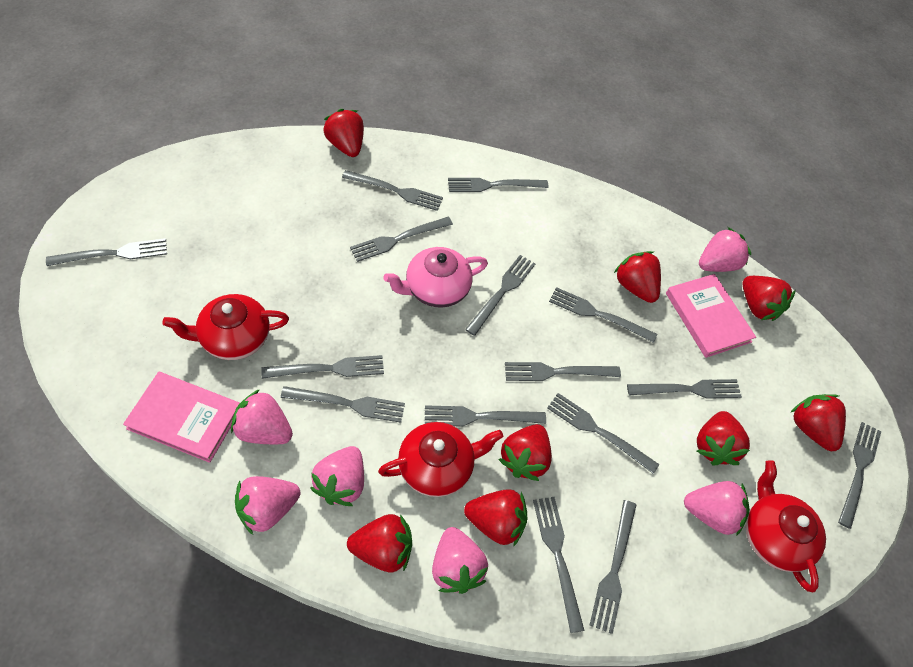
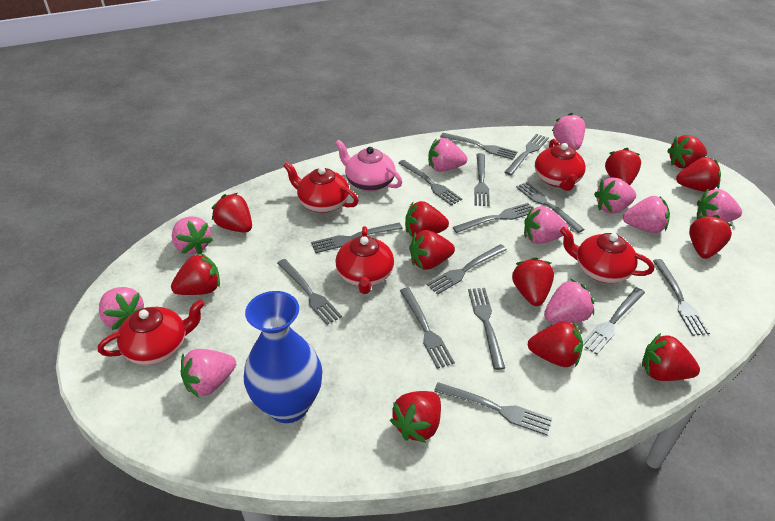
blue vase: none = 0 -> [244,291,322,423] = 1
grey fork: [46,238,167,266] [261,355,384,379] [281,386,405,423] [342,170,443,211] [350,217,453,262] [425,405,546,427] [448,178,549,192] [465,255,535,336] [505,362,621,381] [533,497,585,633] [547,393,659,474] [549,287,657,343] [590,500,636,634] [627,379,742,399] [838,422,882,529] = 15 -> [277,259,342,325] [311,223,402,253] [398,160,462,206] [400,287,455,369] [426,244,507,295] [434,382,552,435] [440,133,517,160] [453,203,534,233] [468,288,505,370] [474,153,490,206] [505,134,549,175] [516,182,585,233] [583,287,645,354] [653,259,710,336] = 14
pink book: [123,372,240,463] [666,274,756,358] = 2 -> none = 0
pink strawberry: [231,389,293,444] [235,476,300,535] [310,446,364,506] [432,527,488,594] [684,481,750,536] [699,227,751,272] = 6 -> [99,287,144,330] [172,216,213,255] [181,349,236,398] [428,138,467,172] [524,206,569,244] [544,279,594,323] [552,113,585,150] [594,177,636,214] [623,196,670,233] [697,189,742,222] = 10
red strawberry: [324,109,364,157] [347,514,412,572] [464,489,527,547] [498,424,552,481] [614,251,661,303] [697,411,750,465] [742,276,796,321] [790,394,846,451] = 8 -> [171,253,220,295] [212,193,252,232] [390,391,441,443] [405,201,449,237] [409,230,455,270] [512,257,554,306] [528,321,583,367] [605,148,641,185] [642,333,700,381] [667,135,707,169] [676,157,721,192] [689,215,732,259] = 12
red teapot: [162,294,289,360] [378,422,503,497] [746,460,826,592] = 3 -> [98,299,205,365] [283,162,359,213] [335,226,394,294] [535,139,586,191] [560,227,654,283] = 5

